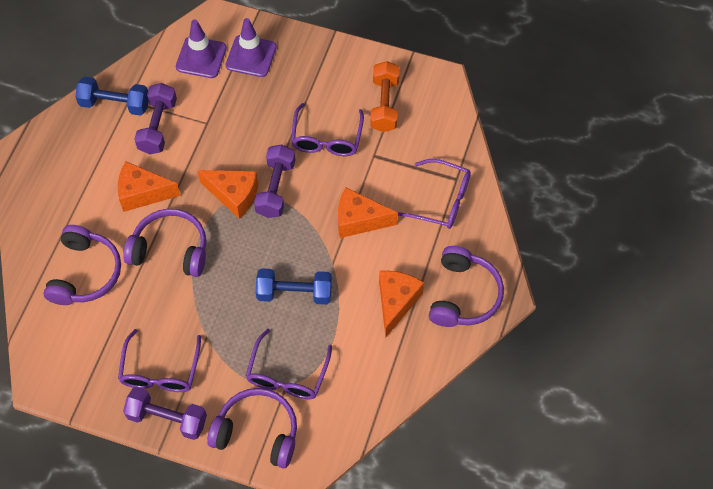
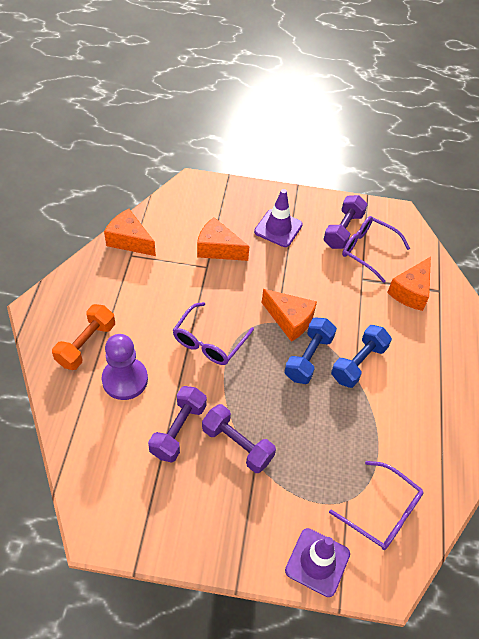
purple glasses: [118,329,201,392] [246,329,332,399] [291,103,364,156] [398,159,471,229] = 4 -> [173,302,254,365] [329,461,423,550] [342,216,410,283] = 3
purple headphones: [44,225,121,305] [123,209,206,277] [207,388,297,468] [429,246,504,327] = 4 -> none = 0
purple pawn: none = 0 -> [102,334,148,400] = 1

